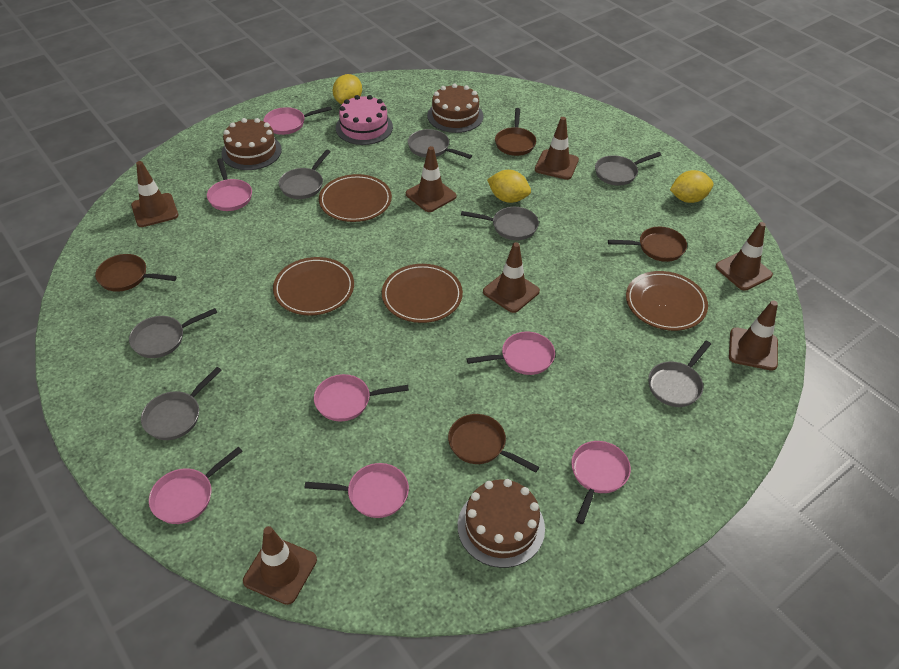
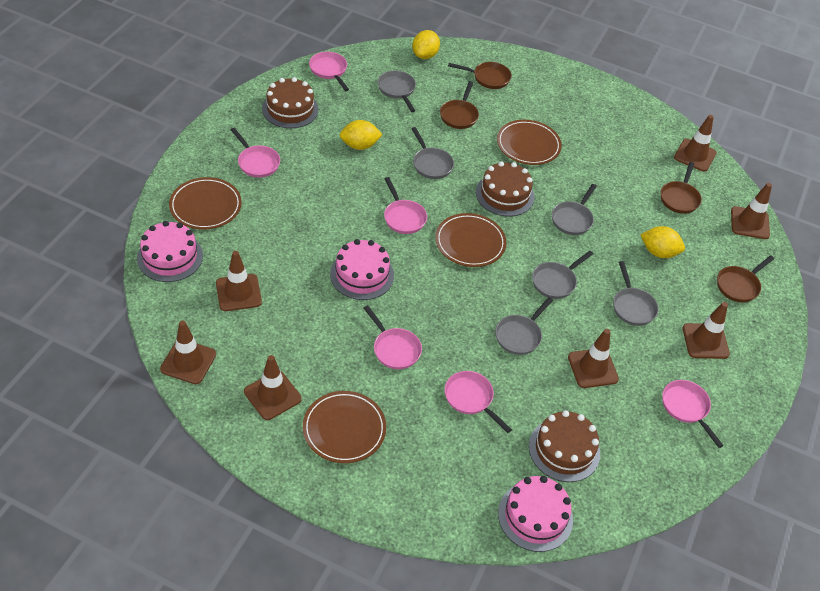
grey pan: [129,308,217,358] [141,367,222,440] [279,149,331,199] [408,129,472,159] [461,207,539,240] [595,152,661,186] [648,341,711,407] = 7 -> [378,71,416,112] [411,127,454,179] [495,297,553,355] [532,251,593,299] [552,184,597,235] [613,261,658,326] = 6
pink cake: [336,95,393,145] = 1 -> [137,221,203,282] [330,239,394,300] [498,476,573,552] = 3
pink pan: [149,447,243,524] [207,158,252,211] [264,106,332,135] [305,463,409,518] [314,374,409,421] [466,332,555,375] [571,441,631,524] = 7 -> [231,128,280,178] [309,52,349,91] [364,305,422,369] [384,177,427,234] [444,371,512,433] [662,380,724,448] = 6

